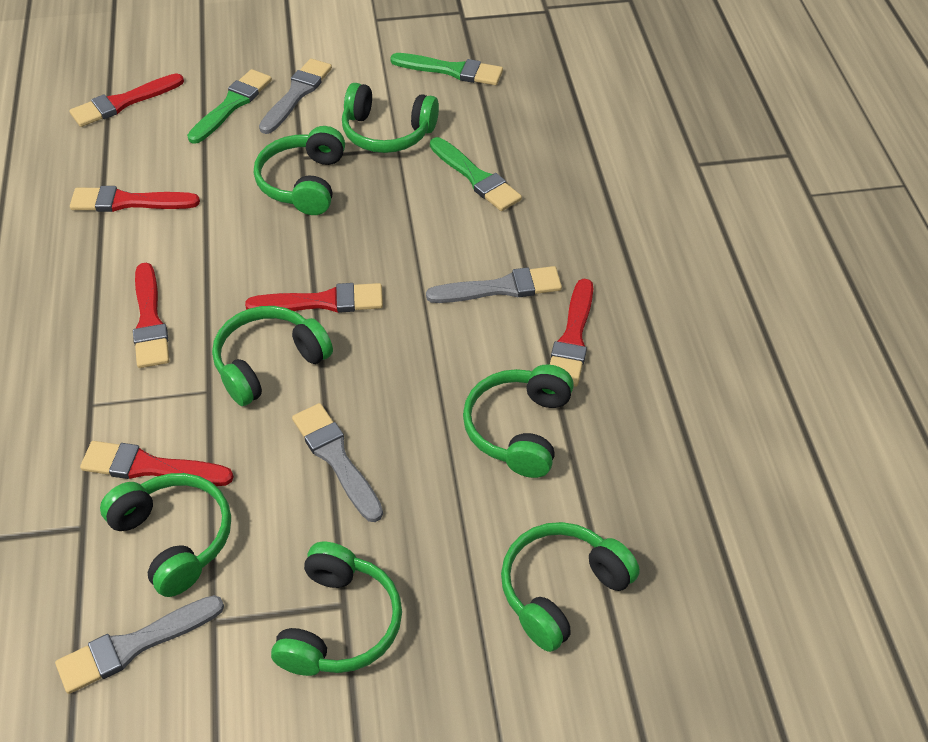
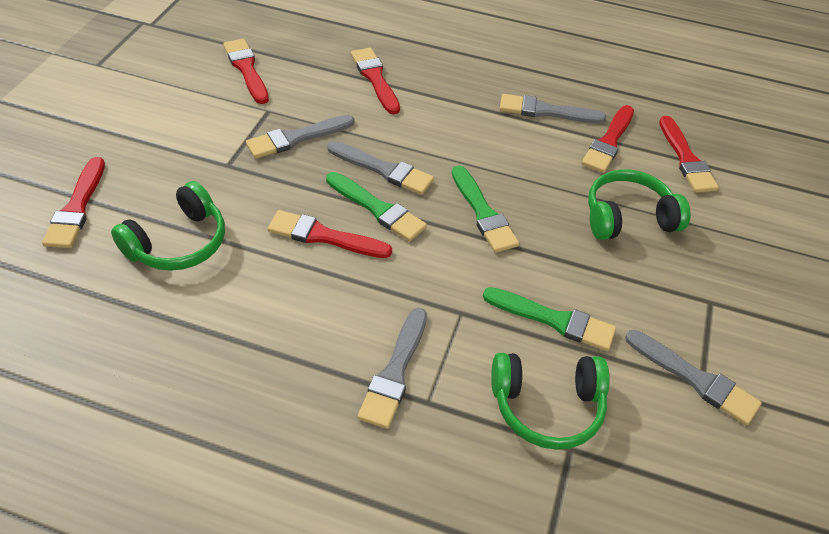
green headphones: [100,473,231,597] [212,306,333,406] [254,126,345,215] [271,542,402,676] [342,83,439,153] [463,365,574,478] [501,522,640,652] = 7 -> [111,181,225,271] [491,353,610,450] [588,169,690,240] = 3
grey brush: [55,595,224,694] [259,58,332,134] [292,403,383,522] [426,266,562,303] = 4 -> [246,115,355,159] [328,141,434,195] [357,308,427,429] [500,94,606,123] [625,330,762,425] = 5

